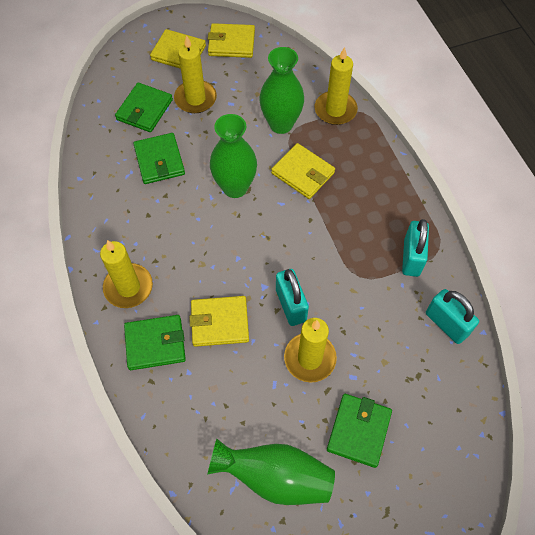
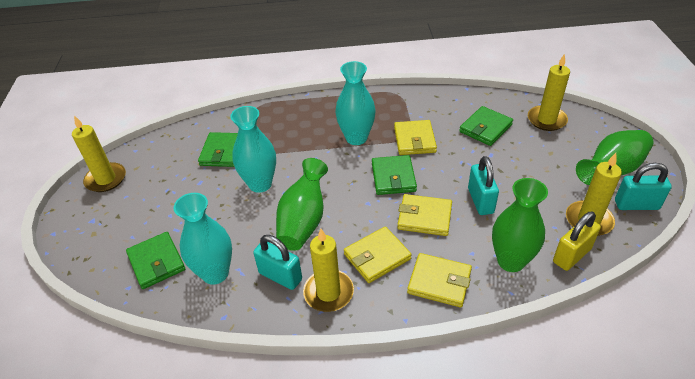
turquoise vase: none = 0 -> [174,193,232,285] [230,106,276,193] [335,61,376,145] = 3
yellow padlock: none = 0 -> [553,212,601,271] = 1

